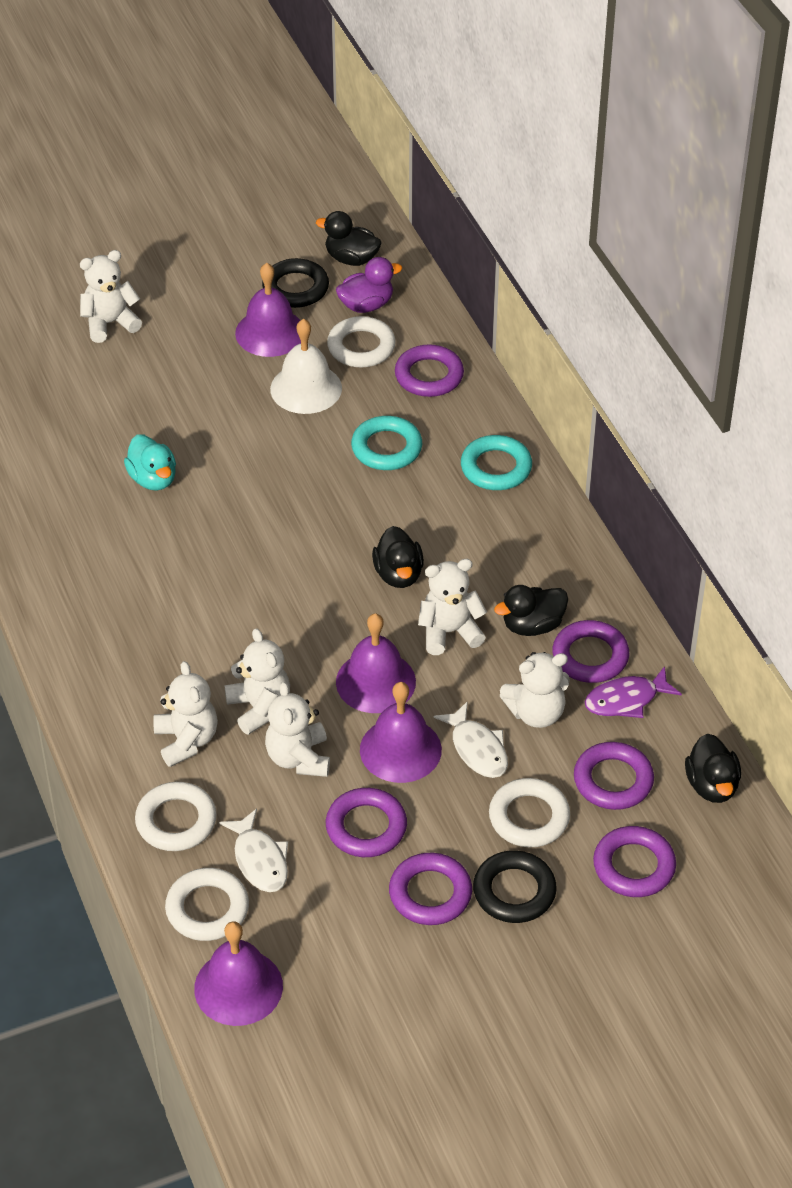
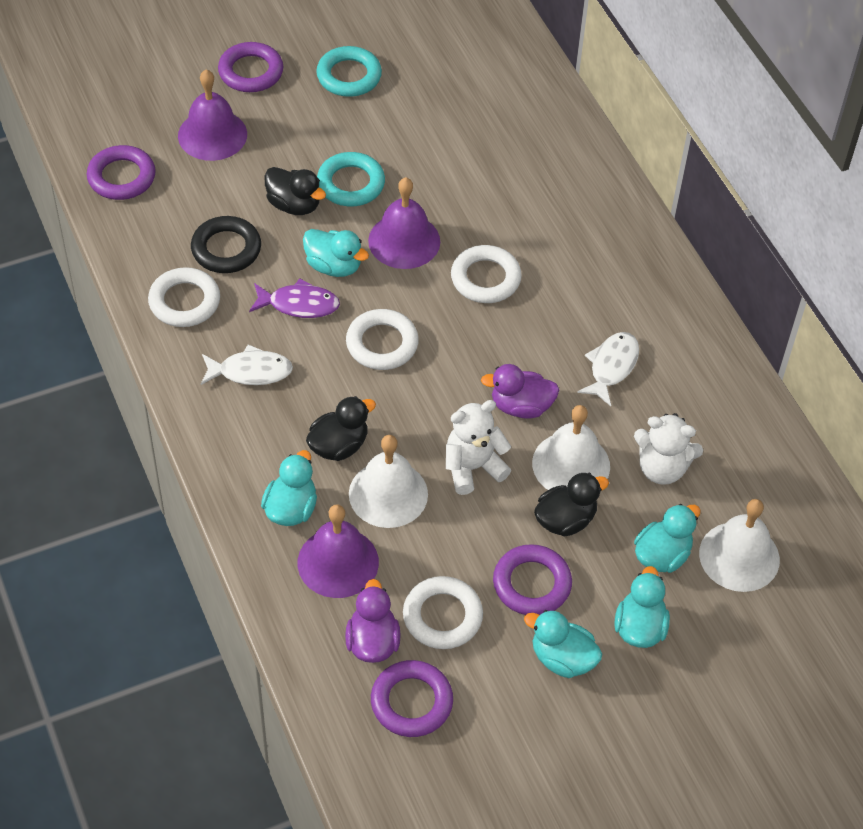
black duck: [316,211,382,266] [372,526,424,588] [494,585,568,636] [685,734,741,803] = 4 -> [264,167,326,215] [306,396,376,461] [534,472,609,537] = 3
black ring: [262,258,329,308] [473,851,557,923] = 2 -> [191,216,261,273] = 1
purple bell: [194,921,283,1026] [235,263,301,357] [336,613,416,713] [360,682,442,783] = 4 -> [178,70,247,161] [298,504,379,598] [368,177,440,269] = 3
purple duck: [336,257,402,313] = 1 -> [345,579,401,663] [481,364,559,419] = 2
purple ring: [326,788,407,857] [389,853,472,925] [395,344,464,397] [552,620,629,683] [574,742,654,810] [593,826,676,897] = 6 -> [86,145,156,200] [218,42,283,92] [371,660,453,737] [493,544,572,615] = 4
turquoise duck: [124,434,176,491] = 1 -> [261,450,317,526] [303,229,369,277] [524,610,602,678] [614,566,670,648] [634,504,701,573] = 5
white bell: [270,319,342,414] = 1 -> [349,435,428,528] [532,405,610,490] [699,499,780,592] = 3
white teddy bear: [80,250,142,343] [153,661,218,767] [225,628,290,735] [265,681,330,777] [418,559,487,655] [499,652,570,728] = 6 -> [446,400,511,495] [634,413,703,485] = 2

